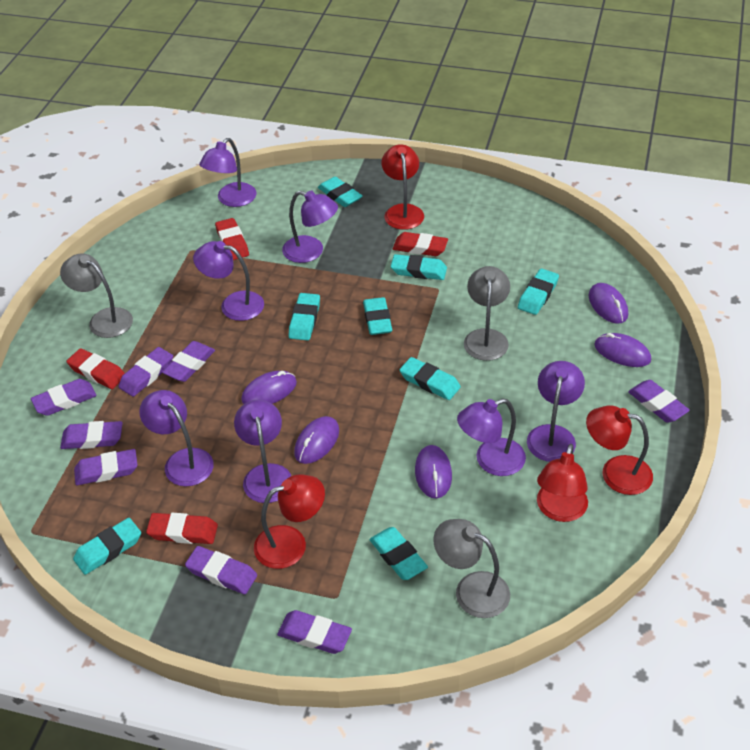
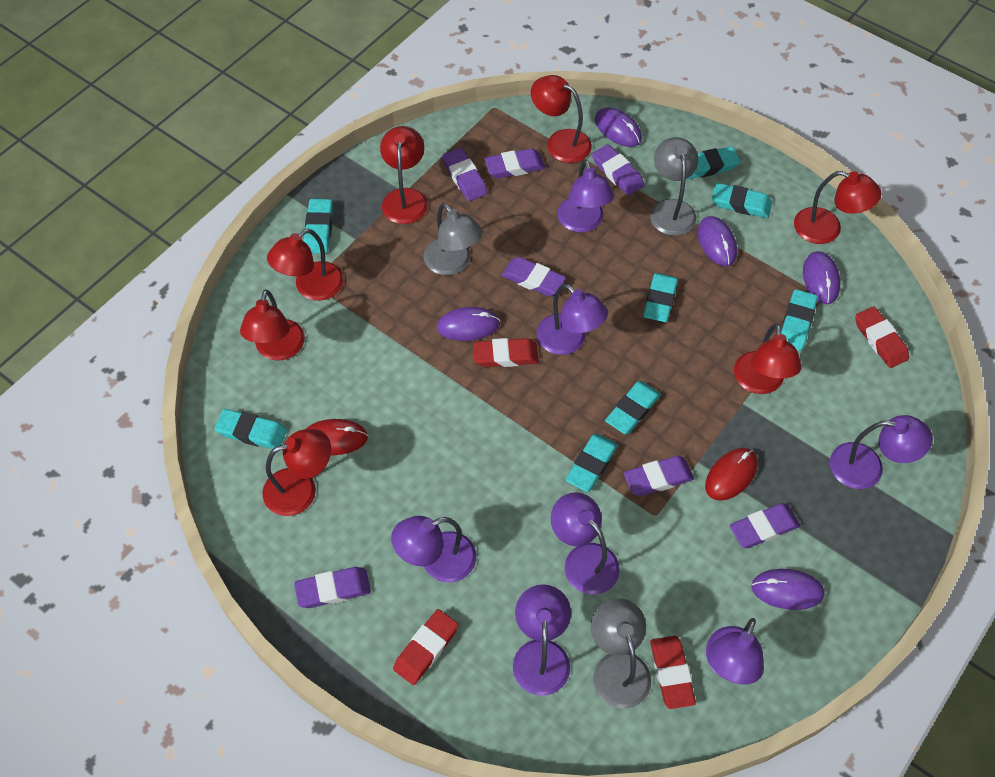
purple eraser: [31,379,97,416] [60,421,122,449] [74,449,137,485] [118,347,173,397] [162,341,215,382] [185,546,257,594] [277,610,352,654] [628,380,690,423] = 8 -> [294,567,371,608] [442,148,487,201] [484,148,545,179] [502,257,566,296] [592,144,644,196] [624,456,694,496] [730,503,800,548] = 7
red lamp: [254,474,325,569] [382,144,424,230] [537,444,588,522] [586,406,653,495] = 4 -> [240,289,305,361] [262,429,331,516] [267,229,344,301] [380,126,428,224] [531,75,592,163] [734,324,802,394] [794,171,882,244] = 7
red mouse: none = 0 -> [306,419,368,455] [705,448,758,501] = 2

